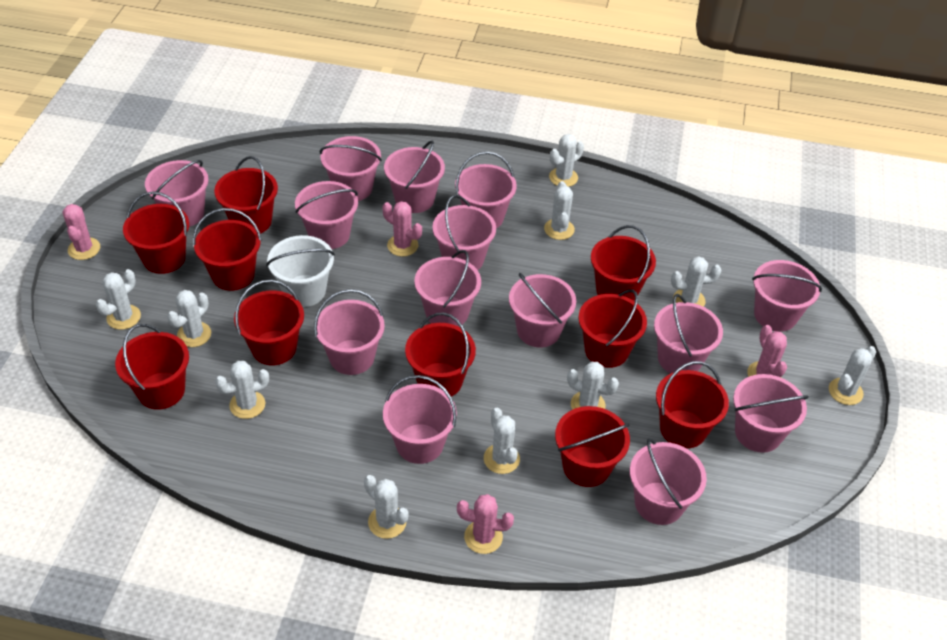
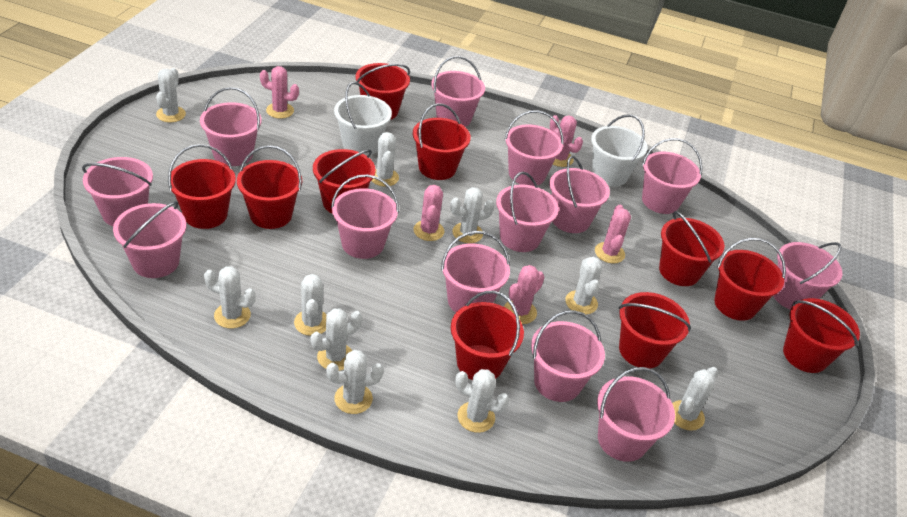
pink bucket: [145,160,209,227] [295,181,358,249] [314,289,385,375] [320,136,382,201] [383,375,457,464] [384,141,445,213] [414,250,481,327] [432,195,496,270] [455,152,517,228] [509,273,576,347] [630,438,707,525] [654,294,723,374] [733,374,809,453] [752,260,822,332] = 14 -> [82,157,153,226] [113,201,186,278] [200,87,261,166] [331,174,399,259] [431,56,485,127] [441,231,510,313] [496,172,559,252] [504,110,563,186] [531,310,605,402] [549,156,610,233] [597,367,675,462] [642,138,703,214] [773,242,843,310] = 13
pink cactus: [63,204,100,260] [382,201,422,257] [457,494,514,554] [747,325,787,378] = 4 -> [260,66,299,119] [413,185,445,241] [504,265,545,324] [550,115,583,167] [595,205,631,264] = 5
white bucket: [266,235,335,307] = 1 -> [334,82,392,156] [591,114,647,186] = 2

